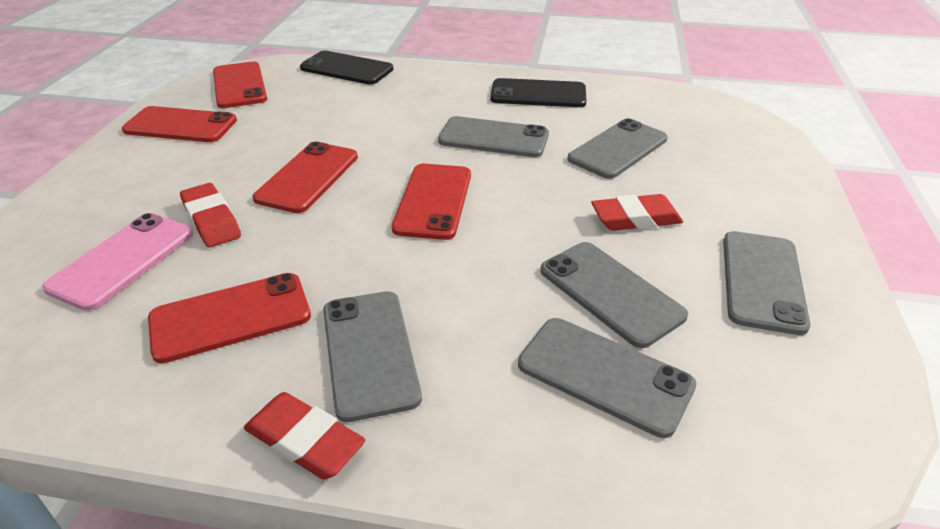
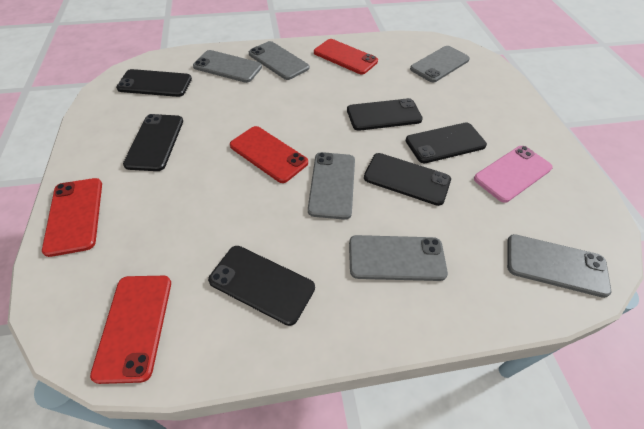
black phone: [300,51,394,84] [490,78,587,107] = 2 -> [116,69,192,97] [123,114,183,171] [208,246,315,326] [347,98,423,131] [364,153,451,206] [406,123,487,163] = 6
red eraser: [180,183,241,248] [244,392,365,479] [591,194,683,231] = 3 -> none = 0
red phone: [122,106,237,142] [148,273,311,363] [213,62,267,108] [253,142,358,213] [392,164,471,240] = 5 -> [42,178,102,257] [90,276,171,384] [230,126,308,183] [314,39,378,74] = 4

